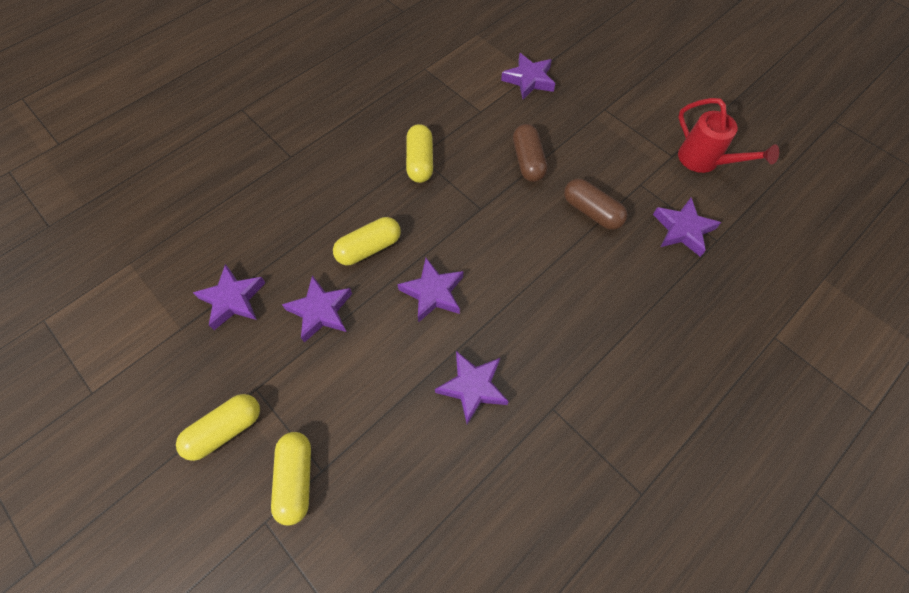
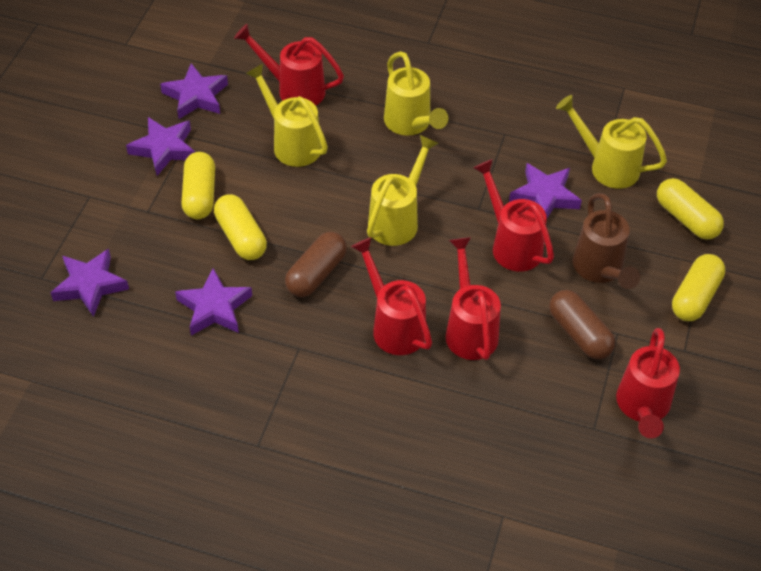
brown watering can: none = 0 -> [572,193,640,289] = 1
purple star: [193,264,266,330] [282,275,352,343] [397,258,463,322] [435,351,509,424] [501,53,555,99] [653,198,721,257] = 6 -> [51,249,129,317] [126,117,195,176] [160,63,228,119] [175,268,252,336] [509,163,582,218] = 5
red watering can: [678,98,779,173] = 1 -> [234,24,344,105] [351,238,432,355] [446,237,501,360] [473,159,554,271] [616,328,680,438] = 5
yellow watering can: none = 0 -> [245,64,328,167] [367,135,439,246] [384,51,449,135] [556,95,667,189] = 4

